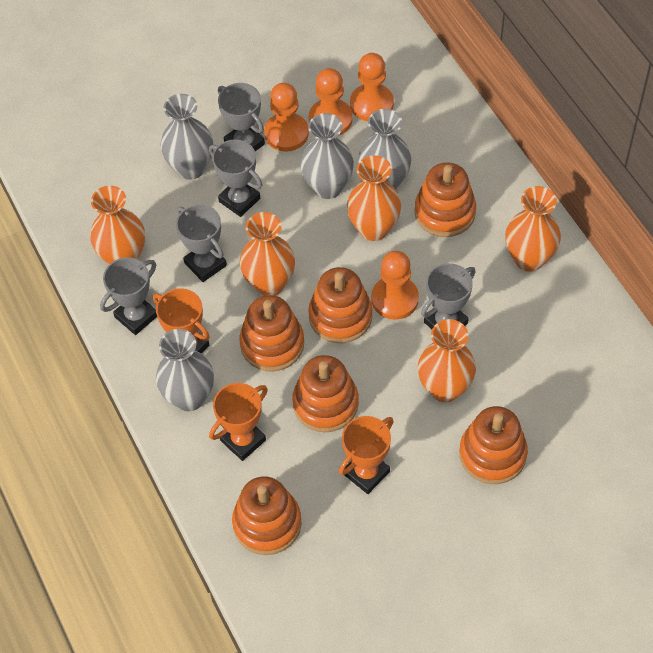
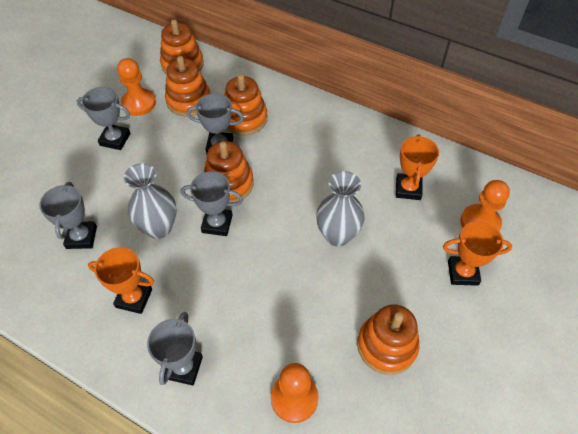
grey vase: [156,329,214,411] [160,94,213,180] [300,113,354,199] [358,109,411,190] = 4 -> [124,163,177,239] [316,171,365,246] = 2
orange pawn: [264,83,309,152] [309,68,353,136] [350,53,394,121] [371,251,419,320] = 4 -> [117,58,156,116] [271,363,319,423] [460,180,510,231] = 3
orange stacking toy: [232,476,302,555] [239,295,304,371] [292,355,359,432] [308,267,372,343] [414,163,476,237] [459,406,528,484] = 6 -> [160,19,204,75] [165,56,210,116] [204,141,254,202] [224,74,267,135] [357,304,419,375] = 5
orange vase: [90,186,145,265] [240,212,295,296] [347,155,401,241] [418,319,476,402] [505,186,561,272] = 5 -> none = 0

